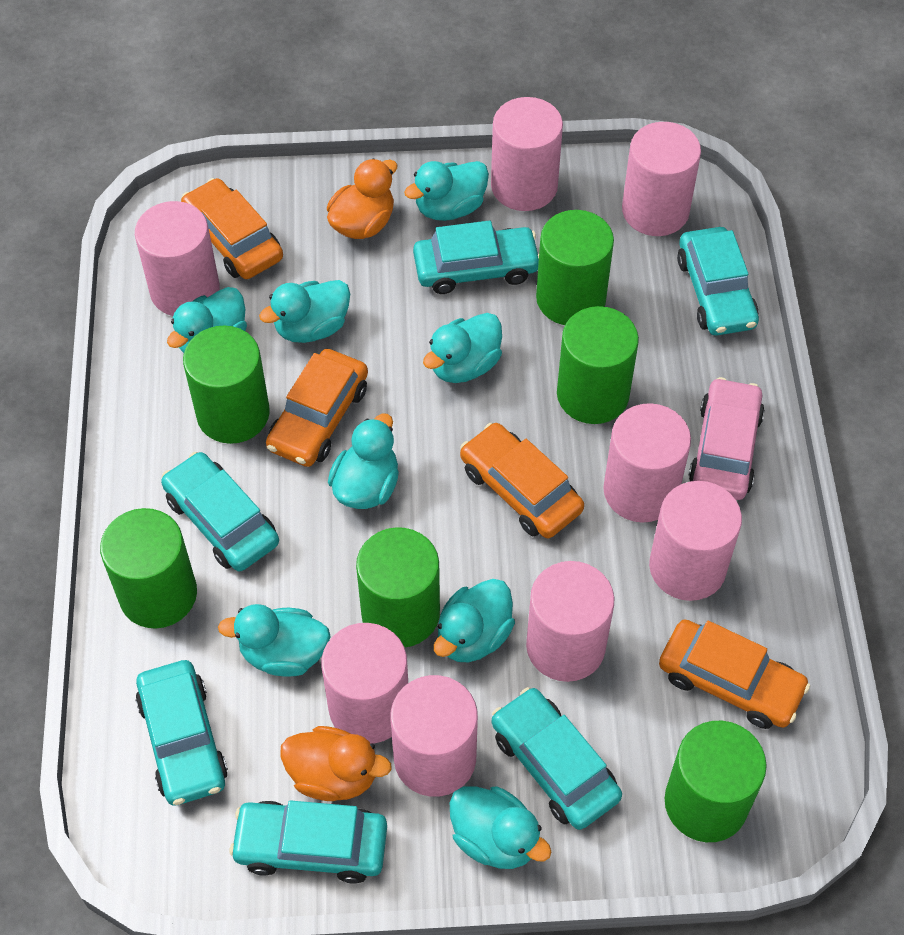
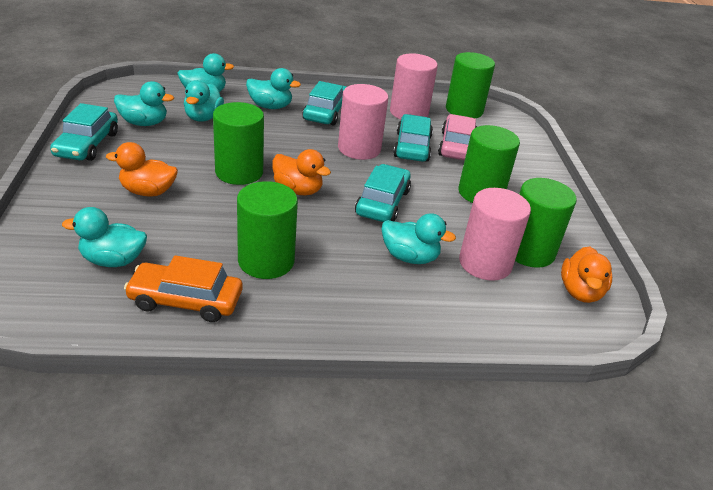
green cylinder: [100,508,197,629] [183,325,270,444] [356,527,440,647] [536,210,614,325] [557,306,639,424] [665,721,767,842] = 6 -> [213,102,264,185] [237,181,298,279] [446,52,495,118] [458,125,520,203] [515,178,577,268] = 5
orange car: [181,178,283,279] [266,349,368,467] [460,423,584,538] [659,619,810,729] = 4 -> [124,255,243,322] = 1
orange duck: [280,726,392,801] [327,159,398,239] = 2 -> [106,142,178,197] [272,149,331,195] [561,247,612,303] = 3
pink cylinder: [135,201,220,316] [321,623,408,744] [390,675,478,797] [491,97,563,211] [526,561,614,682] [603,403,691,523] [622,122,701,236] [649,481,742,601] = 8 -> [338,84,388,160] [390,53,438,119] [459,188,531,281] = 3
turquoise car: [136,660,228,806] [161,452,279,571] [230,800,387,884] [413,220,539,294] [492,687,622,830] [677,227,759,335] = 6 -> [50,103,118,161] [302,81,346,126] [355,164,411,222] [393,114,433,162] = 4
turquoise duck: [167,287,247,353] [218,604,331,677] [259,280,350,343] [328,413,399,509] [404,161,489,221] [423,313,502,383] [434,579,515,662] [450,786,551,869] = 8 -> [62,207,147,267] [114,81,174,126] [177,53,234,92] [184,80,224,122] [246,68,301,109] [382,213,456,264] = 6

